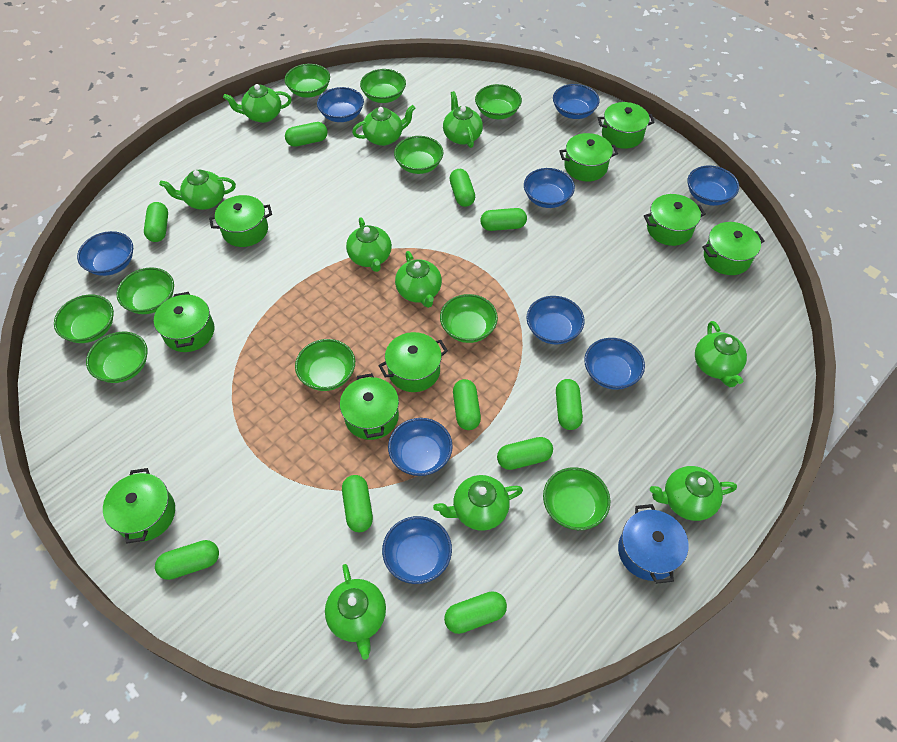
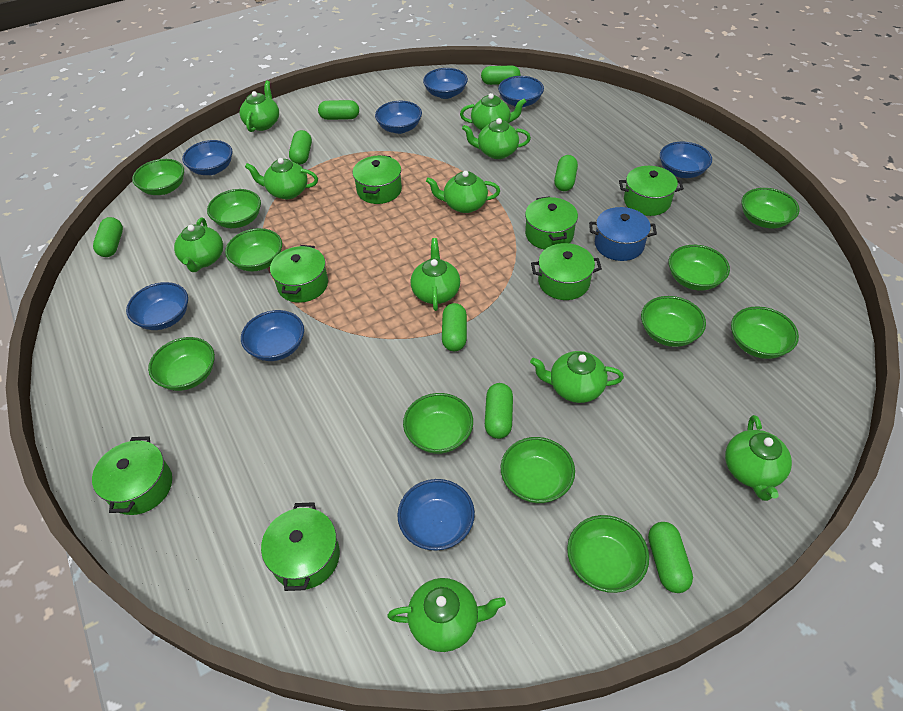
blue bowl: [77,231,133,276] [317,87,364,122] [382,516,452,584] [388,418,453,476] [524,168,575,208] [526,296,585,345] [553,84,600,119] [584,338,645,390] [688,166,739,206] = 9 -> [126,282,188,330] [182,140,233,175] [241,310,304,361] [375,101,422,134] [397,479,475,551] [423,68,468,99] [498,76,544,107] [660,142,712,178] = 8
green bowl: [54,295,114,343] [86,332,148,383] [116,267,174,314] [285,64,330,98] [295,339,355,391] [360,69,406,103] [394,136,443,174] [440,294,498,343] [475,84,522,119] [543,467,610,530] = 10 -> [132,159,184,195] [148,337,215,391] [207,189,261,228] [225,228,282,272] [403,393,473,454] [501,437,575,503] [567,515,649,593] [641,296,706,347] [669,245,730,291] [731,306,799,359] [742,188,800,228] = 11
green capsule: [144,202,168,242] [155,540,219,580] [285,122,328,147] [342,475,373,532] [444,591,507,634] [450,169,475,207] [453,379,481,430] [480,208,527,231] [497,437,553,470] [556,379,583,430] = 10 -> [93,217,123,257] [289,130,312,165] [318,100,359,120] [442,303,467,351] [481,65,521,85] [485,383,513,439] [554,155,578,191] [648,522,693,593] = 8
green pot: [103,468,175,543] [154,292,215,352] [209,195,272,247] [340,373,399,440] [378,332,448,392] [559,133,618,181] [598,102,655,149] [644,194,706,246] [702,222,765,275] = 9 -> [92,436,172,515] [261,502,340,591] [270,245,328,303] [353,155,402,204] [525,196,578,250] [531,243,602,300] [619,166,684,216] = 7

